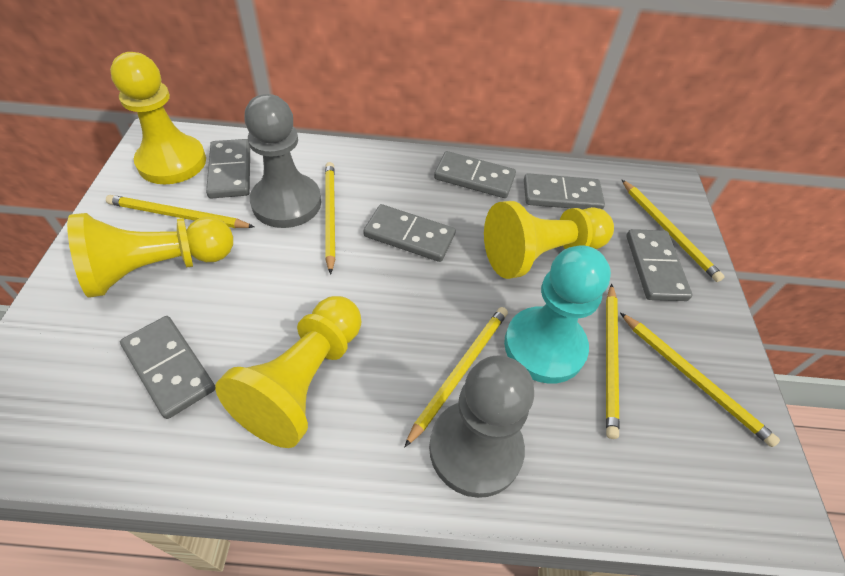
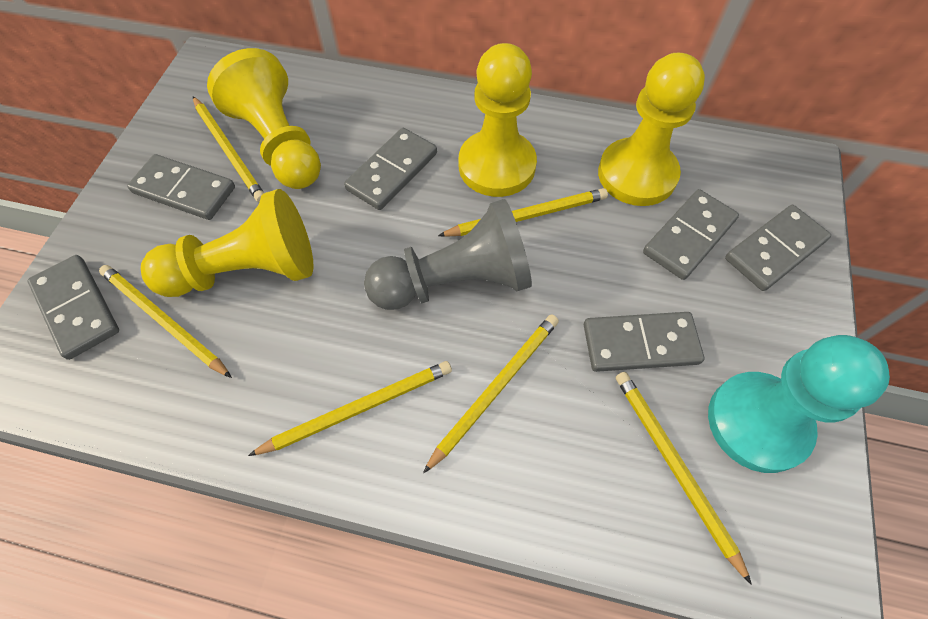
grey pawn: [244,94,321,228] [429,355,534,498] = 2 -> [364,199,532,310] = 1

